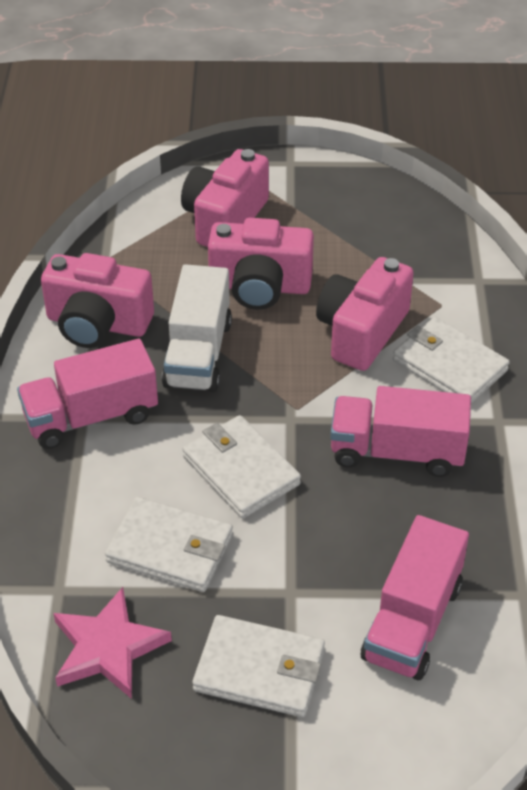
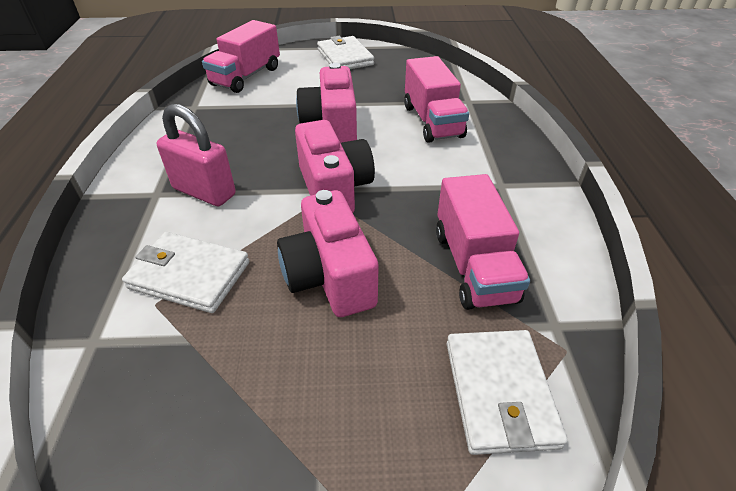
pink camera: [41,253,154,348] [181,149,269,247] [208,218,314,310] [316,257,414,371] = 4 -> [277,190,379,317] [295,120,375,213] [296,63,357,143] = 3
pink padlock: none = 0 -> [157,104,236,206] = 1
pink star: [53,587,172,699] = 1 -> none = 0
white truck: [162,264,232,392] = 1 -> none = 0
white wallet: [105,497,233,592] [182,415,301,518] [192,615,325,717] [393,317,510,403] = 4 -> [122,232,249,313] [317,36,374,69] [447,330,568,455] = 3

